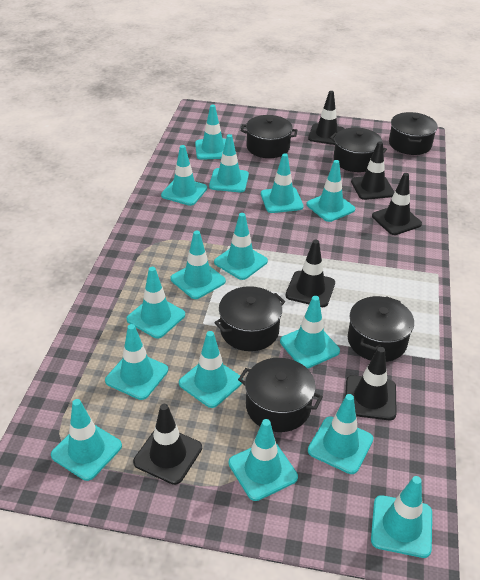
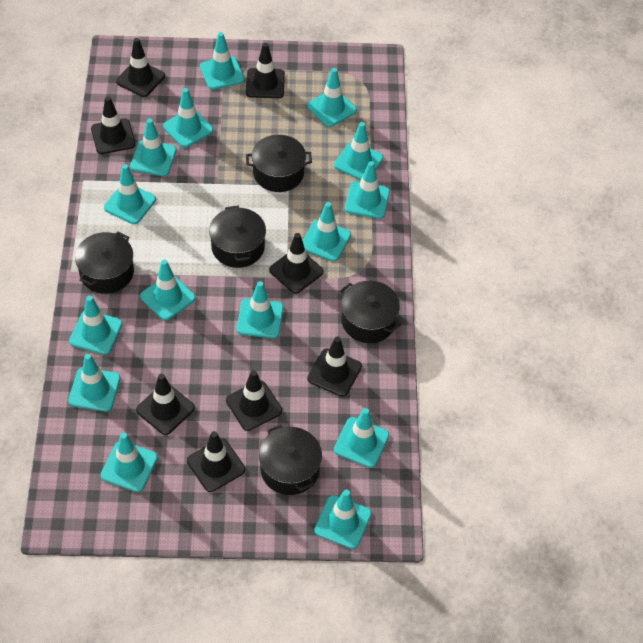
black pot: [214,286,285,351] [238,358,323,432] [241,115,297,158] [330,128,387,172] [348,296,414,362] [389,112,438,155] = 6 -> [75,232,134,294] [209,205,266,268] [246,135,312,192] [259,424,322,495] [340,281,401,343] = 5
black traffic cone: [133,404,202,485] [285,240,335,307] [308,91,344,145] [345,347,397,420] [351,141,394,200] [372,173,422,235] = 6 -> [91,96,136,154] [116,38,165,97] [136,374,195,435] [187,431,245,492] [226,370,282,431] [246,43,285,98] [269,233,324,294] [307,336,362,397] = 8

